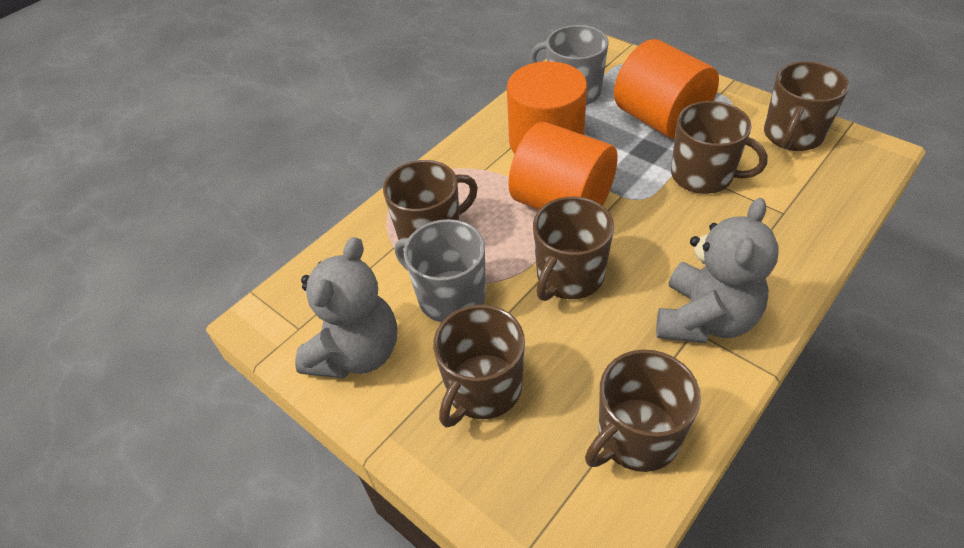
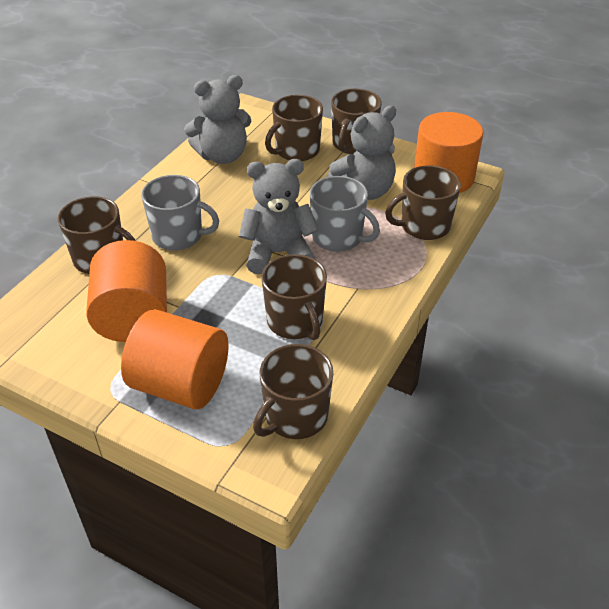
grey teddy bear: [295,237,397,379] [656,198,779,343] = 2 -> [184,75,251,164] [239,159,319,274] [326,105,396,200] = 3

